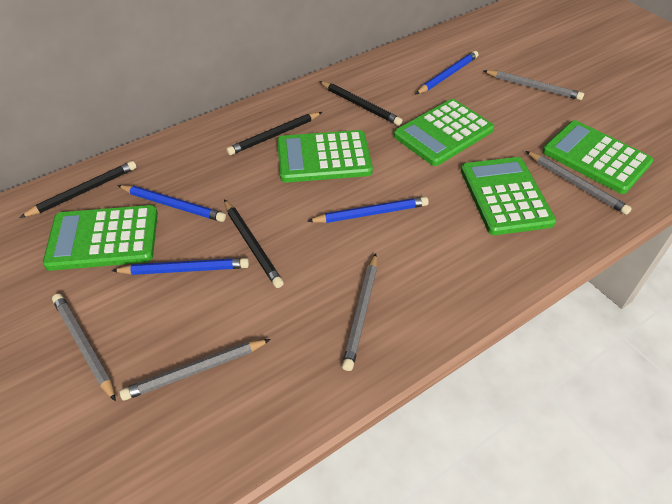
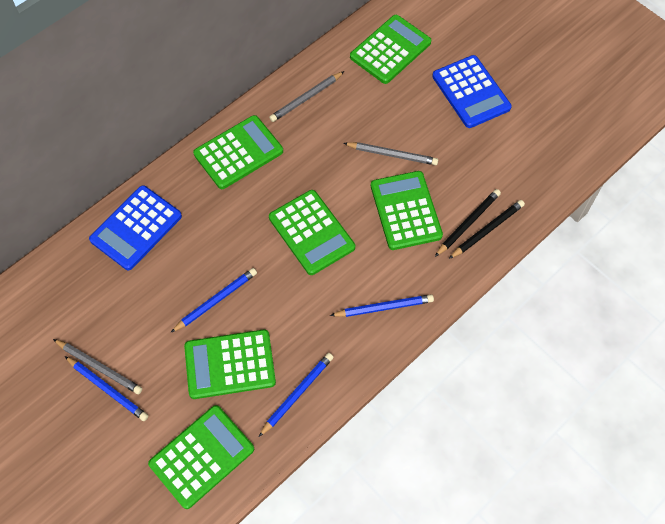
black pencil: [19,161,137,218] [224,200,284,288] [226,112,322,155] [319,81,402,126] = 4 -> [435,189,501,257] [449,200,525,259] = 2
blue calculator: none = 0 -> [89,185,182,270] [432,55,512,128] = 2
green calculator: [43,205,158,271] [277,130,373,183] [394,99,494,166] [461,157,556,235] [542,120,653,194] = 5 -> [148,405,254,509] [184,329,276,399] [193,115,283,189] [269,190,355,275] [350,15,431,84] [371,171,443,250] = 6
grey pencil: [52,294,116,401] [119,339,271,401] [342,253,377,371] [484,70,584,100] [526,151,632,215] = 5 -> [53,339,142,394] [269,71,344,122] [343,142,438,165] = 3

